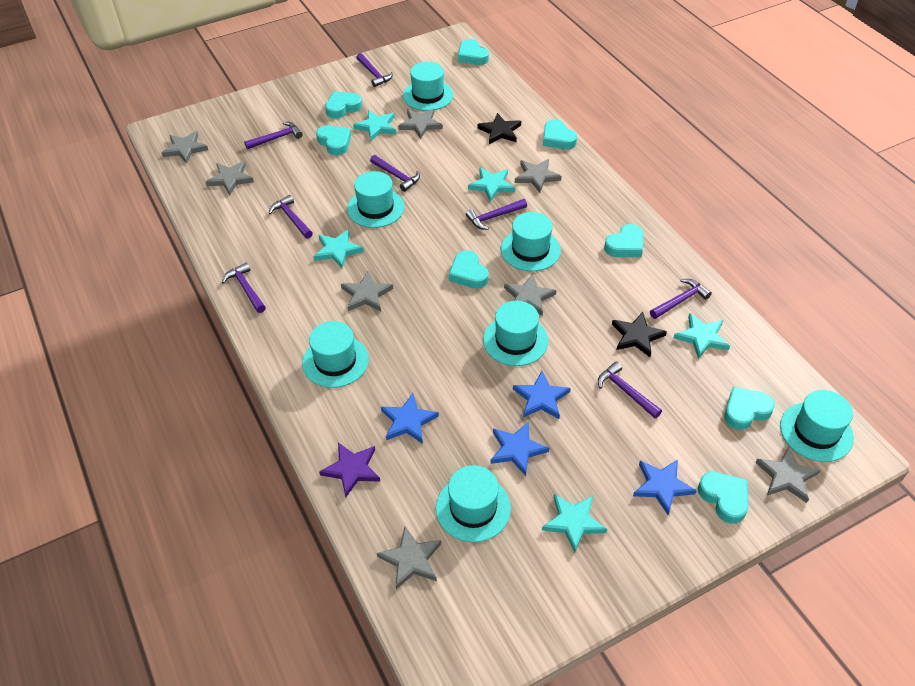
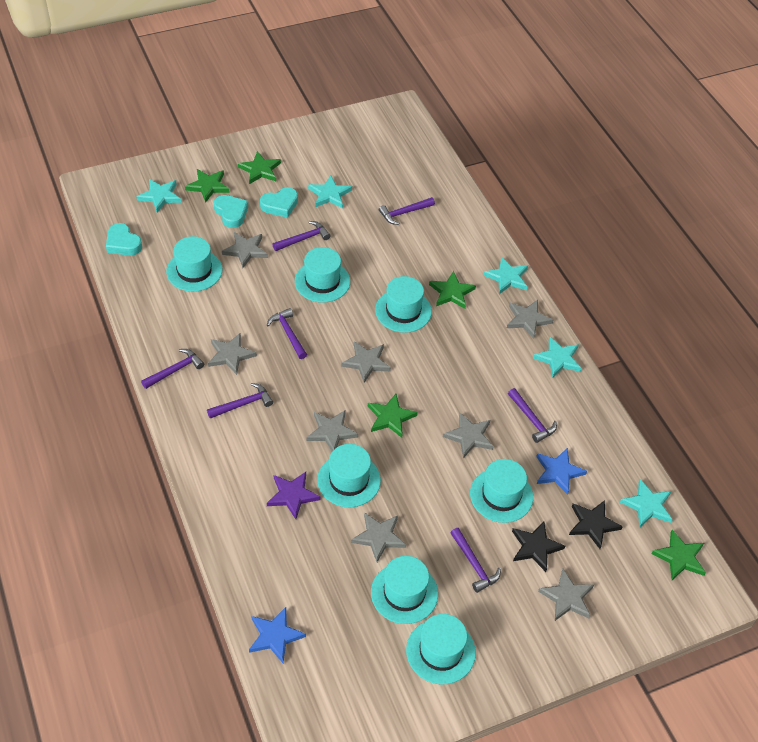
blue star: [381,393,439,444] [490,422,549,476] [513,371,571,419] [633,459,697,515] = 4 -> [249,607,306,663] [536,448,587,495] = 2
green star: none = 0 -> [185,169,230,203] [238,151,281,184] [368,394,418,438] [429,271,476,309] [651,530,706,580] = 5
purple hammer: [222,262,266,313] [244,122,303,149] [269,195,313,239] [356,53,393,87] [370,155,420,192] [466,199,527,230] [598,361,662,418] [650,279,712,319] = 8 -> [141,349,204,389] [207,383,273,419] [267,308,307,359] [272,221,331,251] [379,197,435,225] [450,528,501,593] [508,388,557,443] = 7
turquoise heart: [316,125,351,155] [325,91,362,119] [449,250,489,289] [458,39,489,65] [543,119,577,149] [604,224,644,257] [698,472,748,524] [724,387,775,430] = 8 -> [106,223,142,256] [214,195,248,228] [260,187,298,218] = 3

